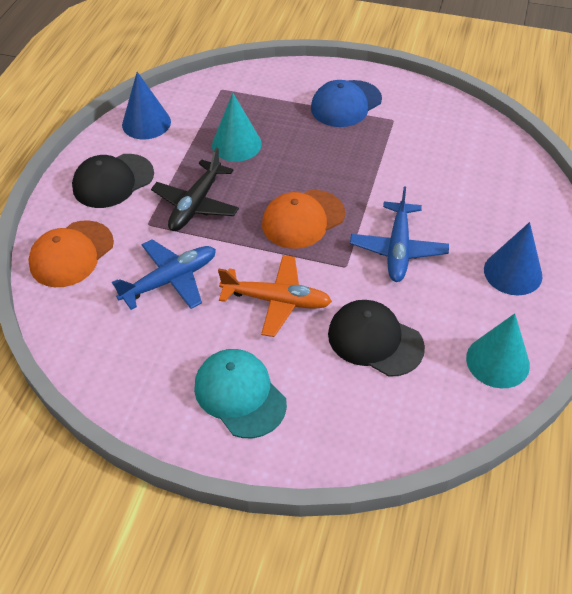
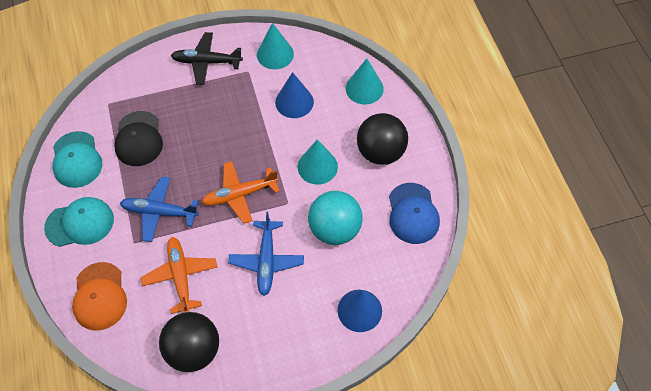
black ball: none = 0 -> [159,312,219,372] [357,113,408,165] = 2
black cap: [72,154,154,208] [328,300,425,377] = 2 -> [114,111,163,166] = 1
orange cap: [28,220,114,287] [262,190,345,249] = 2 -> [72,262,127,331] = 1
orange plane: [218,255,332,337] = 1 -> [141,237,217,314] [202,161,280,224] = 2
turquoise ball: none = 0 -> [308,191,363,245] = 1
turquoise cap: [194,349,287,438] = 1 -> [44,197,114,247] [53,131,102,188] = 2
turquoise cone: [212,93,262,162] [466,313,530,388] = 2 -> [257,23,294,69] [298,139,338,185] [346,59,384,104] = 3

